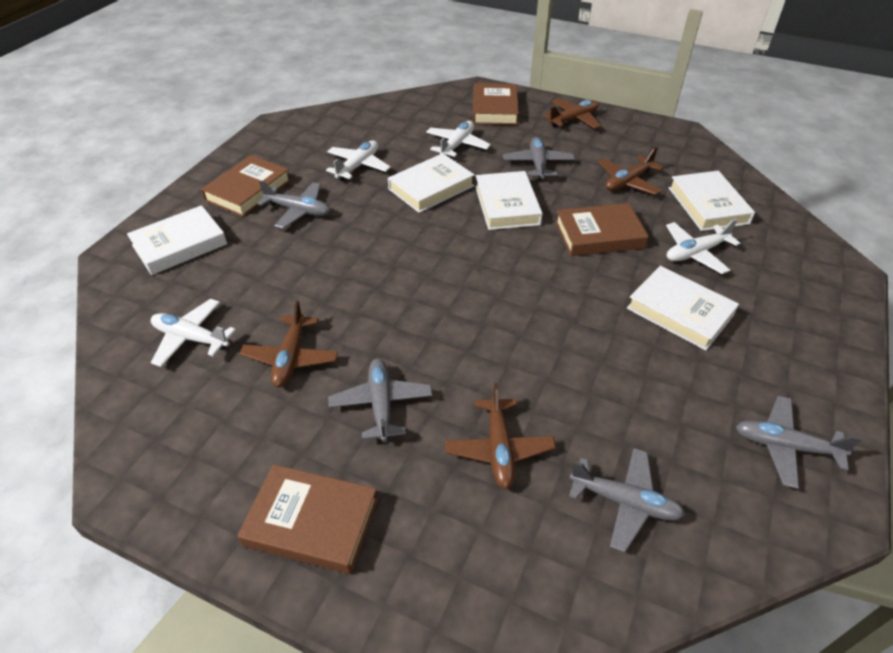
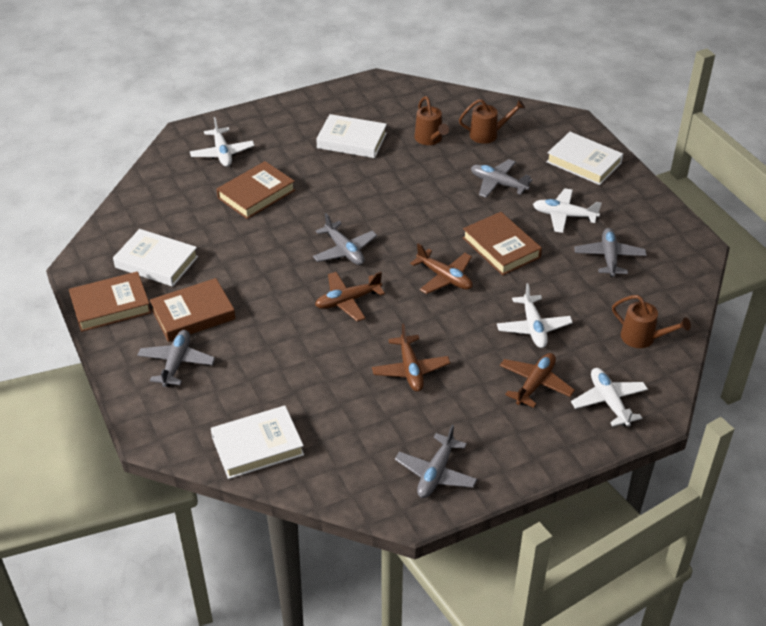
brown watering can: none = 0 -> [414,96,449,145] [459,99,525,144] [612,295,691,348] = 3
white book: [127,205,227,275] [388,153,475,213] [475,171,543,230] [627,266,739,351] [669,171,755,231] = 5 -> [113,229,198,287] [211,406,304,479] [316,114,387,158] [546,132,623,185] = 4

